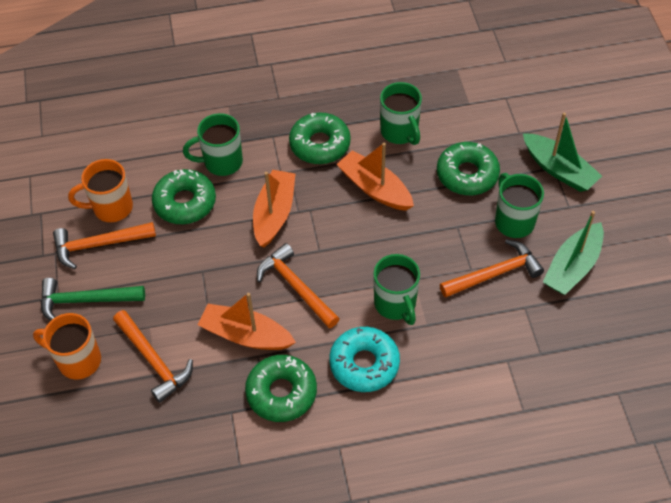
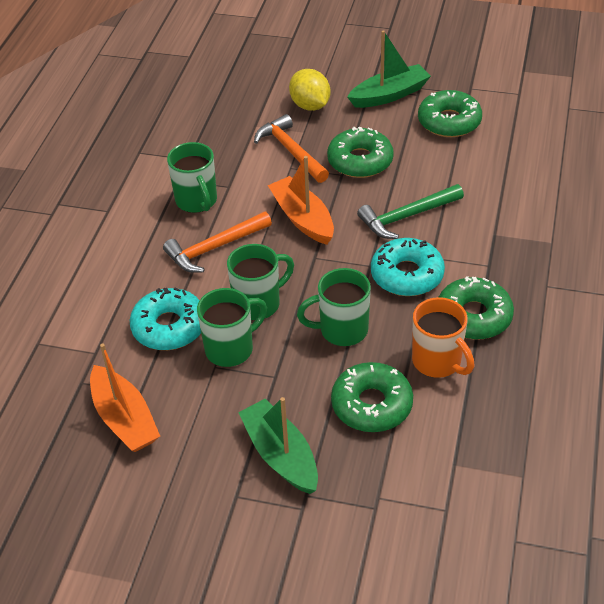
orange boat: [198,293,296,350] [253,170,295,247] [337,143,414,211] = 3 -> [90,343,160,452] [268,156,334,245] = 2
orange hammer: [53,222,156,269] [113,310,193,403] [257,243,340,328] [440,239,544,298] = 4 -> [163,211,272,273] [254,114,329,183] = 2
orange mug: [33,313,101,380] [68,159,133,222] = 2 -> [412,297,475,378] = 1
turquoise donut: [329,327,400,392] = 1 -> [130,288,201,350] [371,238,445,296] = 2
yellow lemon: none = 0 -> [289,69,331,111] = 1

